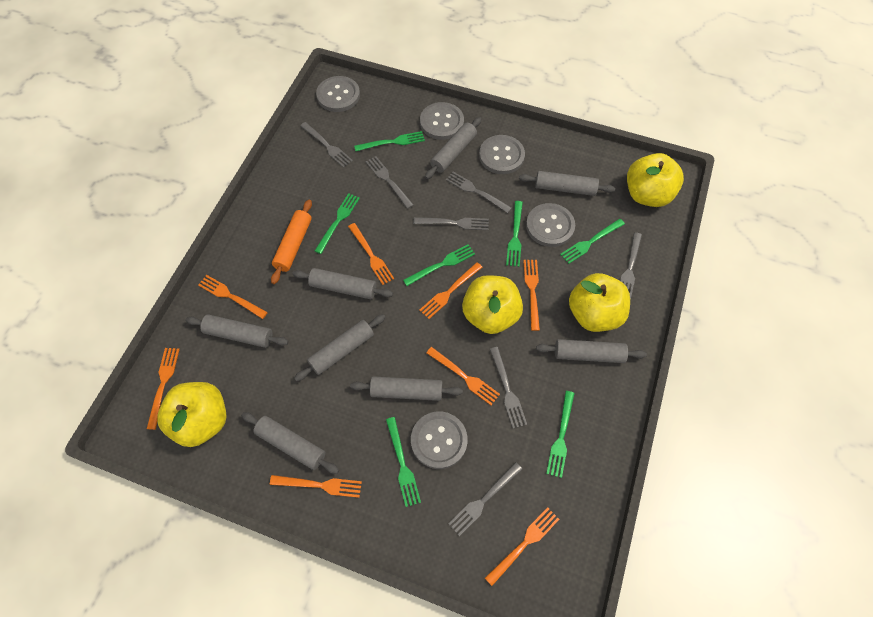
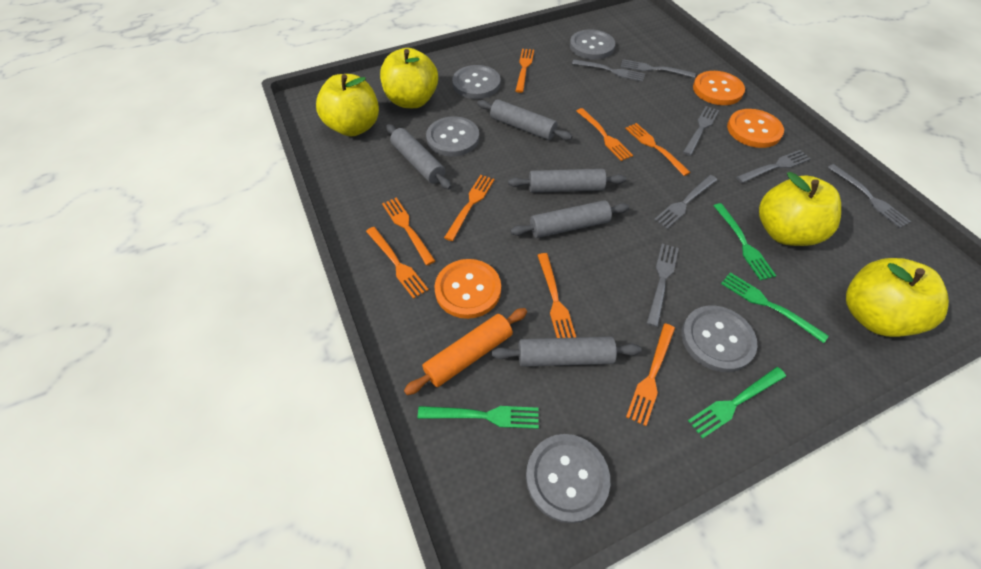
green fork: [315,193,360,254] [354,131,425,151] [386,417,421,507] [403,244,475,286] [506,201,523,267] [546,391,575,478] [560,219,625,264] = 7 -> [418,406,539,429] [688,367,786,439] [713,203,776,280] [721,272,828,343] = 4
grey rolling pin: [185,314,289,348] [241,412,339,474] [292,268,393,299] [294,314,386,381] [350,376,463,401] [425,117,481,179] [519,171,615,196] [536,339,647,363] = 8 -> [386,124,451,189] [477,99,572,140] [492,337,642,367] [508,169,626,193] [510,200,629,238] = 5
orange button: none = 0 -> [434,259,501,319] [693,71,745,105] [727,109,784,148] = 3

